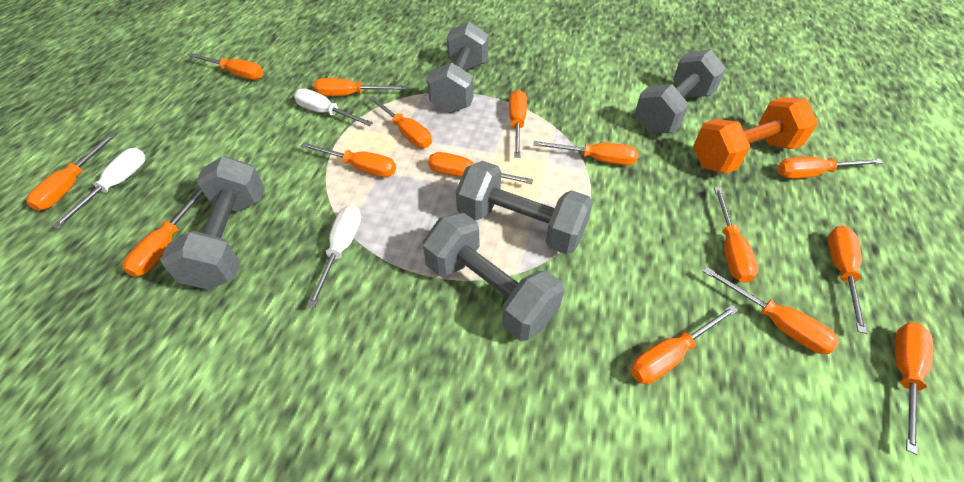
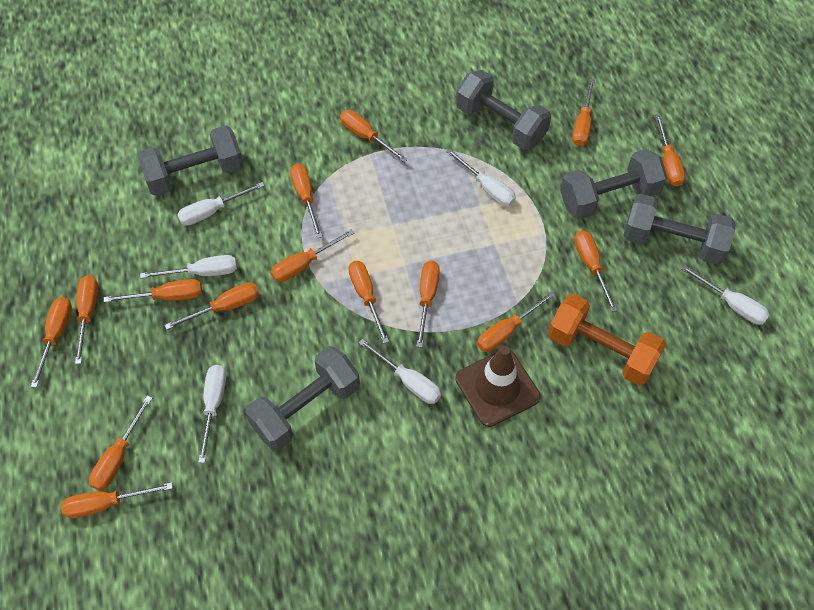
brown traffic cone: none = 0 -> [455,346,541,427] = 1
white screwdriver: [52,148,145,229] [294,88,373,126] [307,205,361,308] = 3 -> [140,255,237,278] [177,182,265,226] [198,365,226,463] [358,339,441,404] [446,149,516,207] [681,265,770,325] = 6

